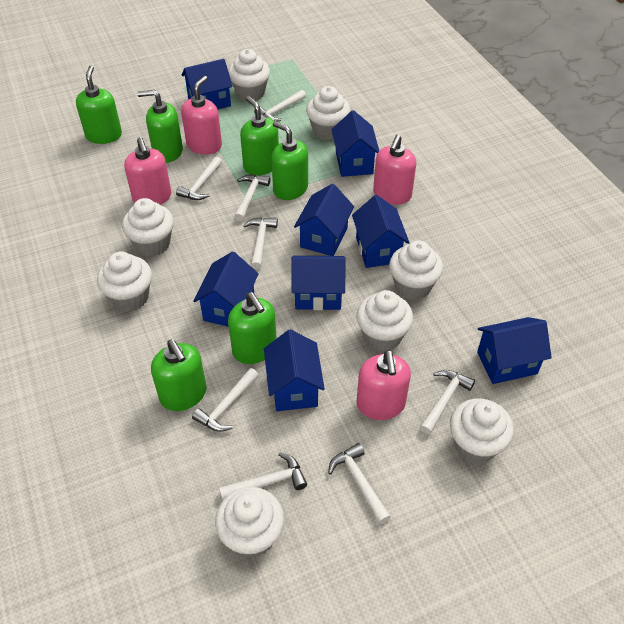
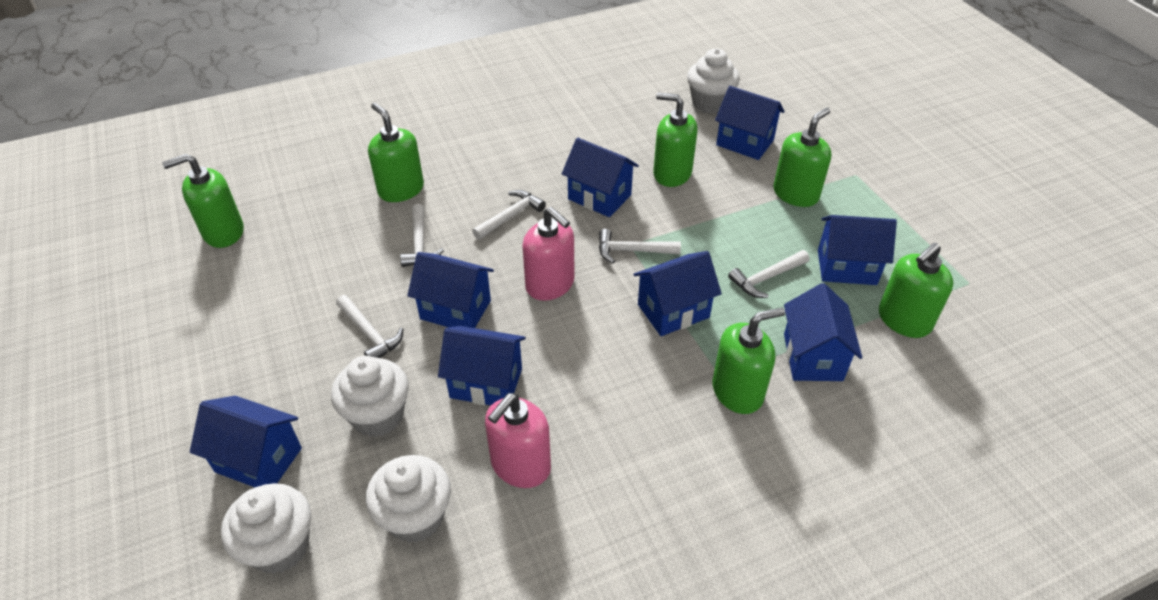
pink soap dispenser: [124,137,171,205] [181,76,222,154] [357,350,411,420] [373,135,416,205] = 4 -> [485,393,551,488] [523,207,574,301] = 2
white cupcake: [97,251,152,312] [122,198,174,257] [215,487,284,558] [228,49,270,101] [306,86,351,140] [356,290,413,351] [389,240,443,300] [450,399,514,464] = 8 -> [221,483,311,574] [331,356,409,437] [366,455,451,543] [687,49,740,114] = 4
white hammer: [176,157,222,200] [192,368,259,432] [219,452,307,500] [234,175,271,221] [243,217,278,269] [254,90,306,122] [328,443,391,524] [420,370,475,435] = 8 -> [336,295,403,358] [400,204,444,267] [472,190,546,240] [599,229,681,263] [728,250,809,298] = 5

